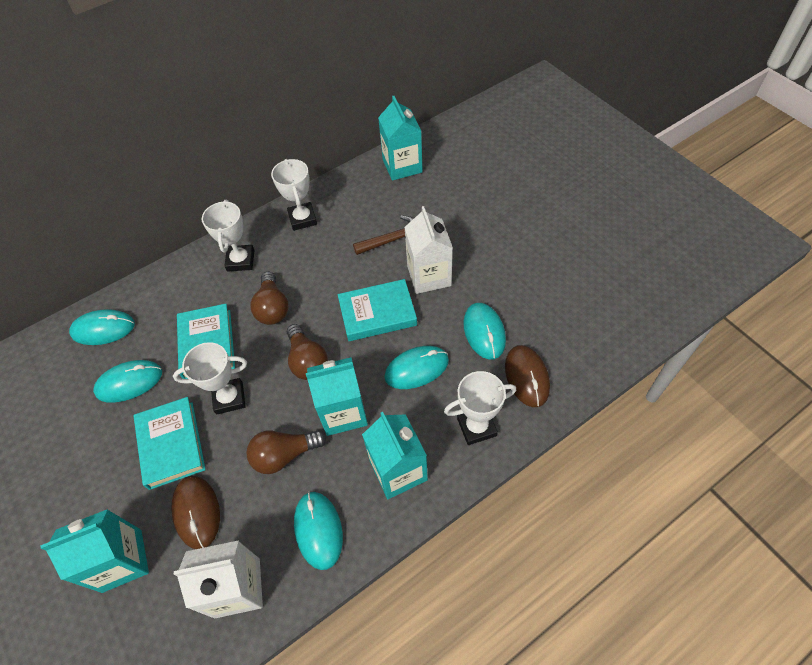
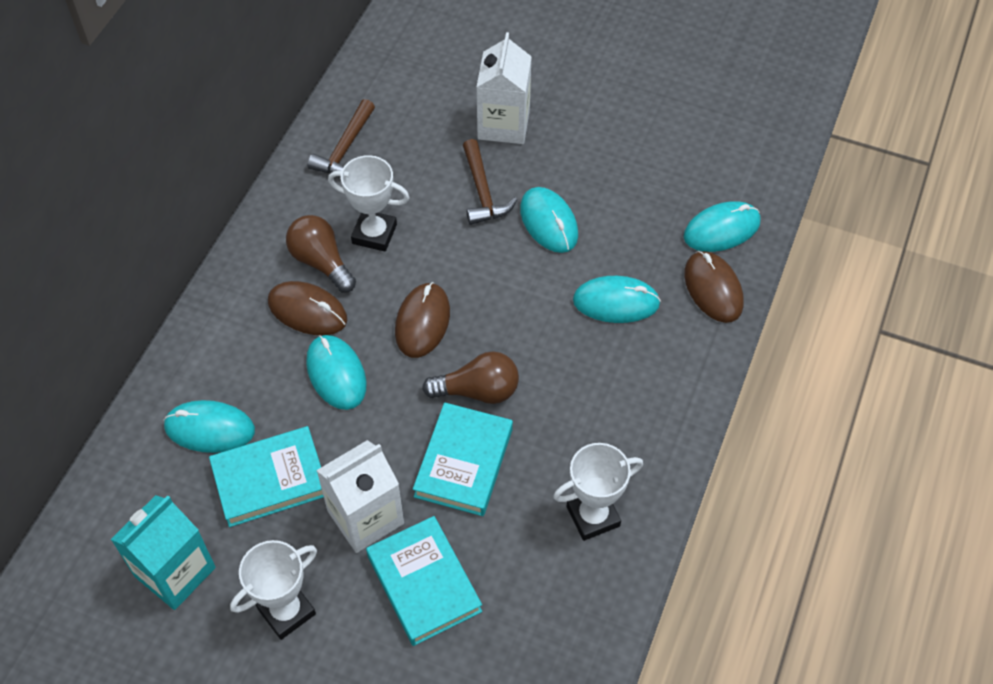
brown hammer: [353,215,414,255] = 1 -> [308,99,375,174] [463,139,517,225] = 2
brown light bulb: [246,430,326,474] [250,272,288,325] [287,324,328,380] = 3 -> [286,215,356,293] [422,351,519,404] = 2
brown mouse: [171,476,220,549] [505,345,550,407] = 2 -> [268,281,347,335] [395,282,450,358] [684,251,744,323] = 3
turquoise carton: [40,509,149,593] [306,357,368,436] [362,412,428,499] [378,96,423,181] = 4 -> [111,495,216,610] = 1
white trophy: [173,342,247,415] [202,200,255,272] [271,159,317,231] [444,371,516,445] = 4 -> [230,540,317,640] [328,155,410,252] [553,443,643,541] = 3

